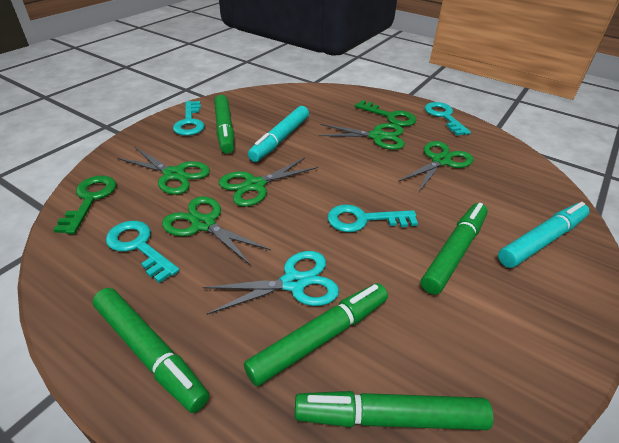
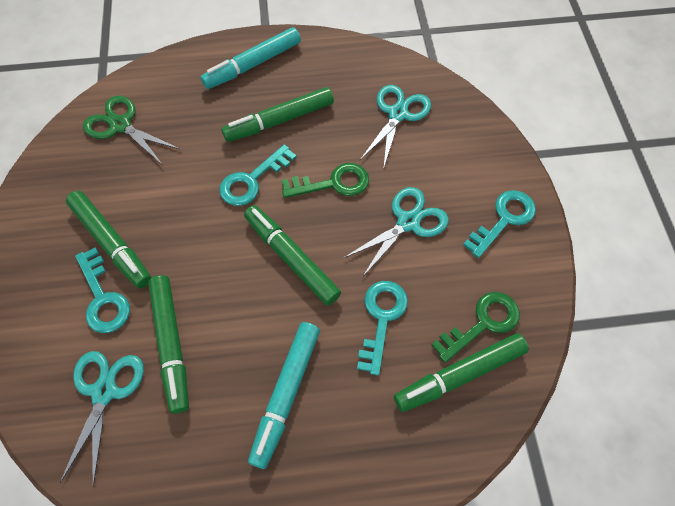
green scissors: [117,147,210,195] [162,197,271,266] [219,158,318,207] [318,123,405,150] [398,141,474,193] = 5 -> [83,96,181,165] = 1
turquoise scissors: [202,251,339,315] = 1 -> [60,351,144,487] [344,187,449,276] [360,85,431,169] = 3

